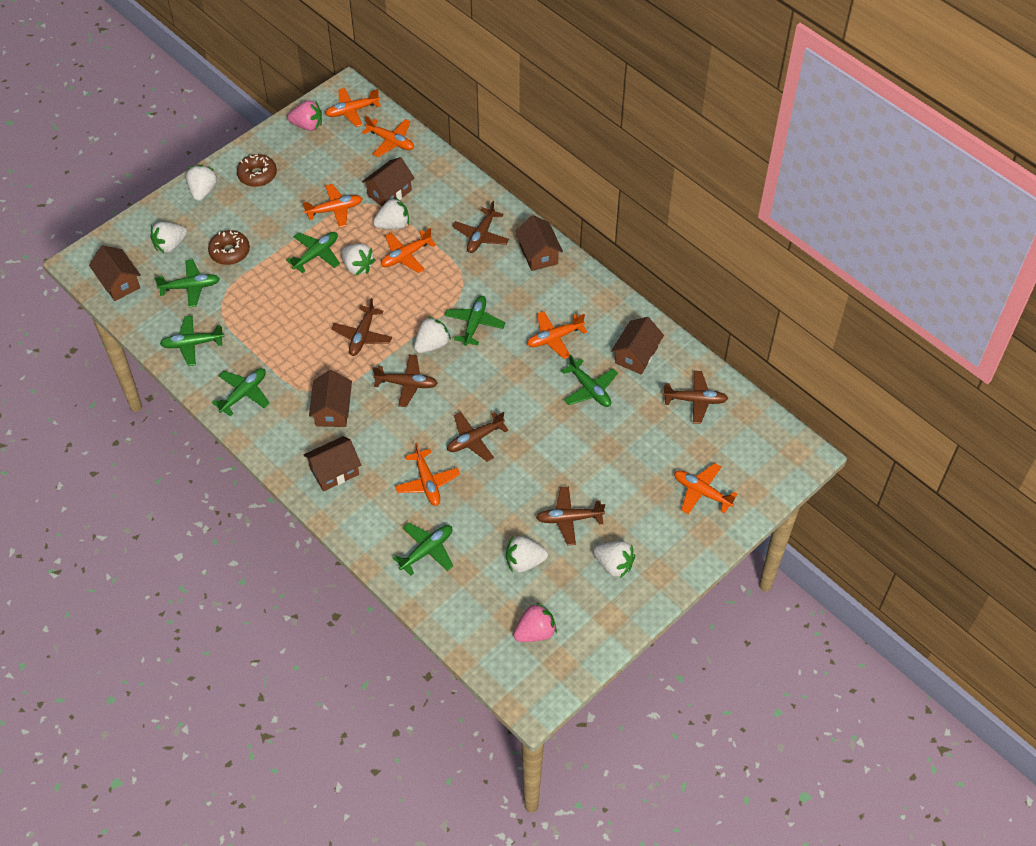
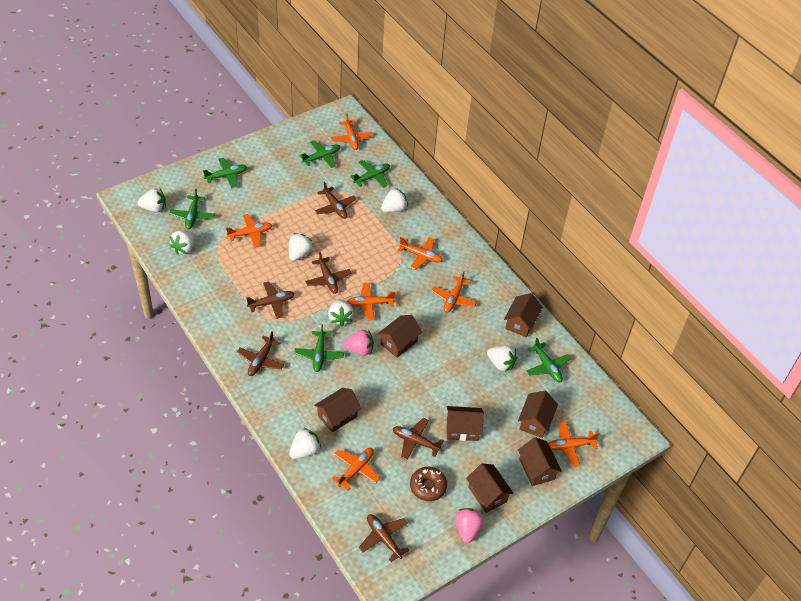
brown donut: [208,230,250,265] [237,154,277,187] = 2 -> [410,467,447,501] = 1
brown house: [89,246,141,301] [304,436,361,491] [309,370,352,427] [362,157,415,206] [515,215,563,271] [611,317,664,375] = 6 -> [314,388,361,433] [378,315,422,358] [446,406,484,441] [466,463,514,513] [504,293,543,337] [518,391,558,438] [518,437,562,486] = 7
green plane: [155,259,220,307] [160,315,224,366] [212,368,270,416] [286,232,340,273] [393,523,453,576] [444,296,505,346] [562,355,618,407] = 7 -> [169,188,215,229] [203,158,247,188] [294,324,344,372] [300,140,340,168] [350,160,390,188] [526,338,571,382] = 6

